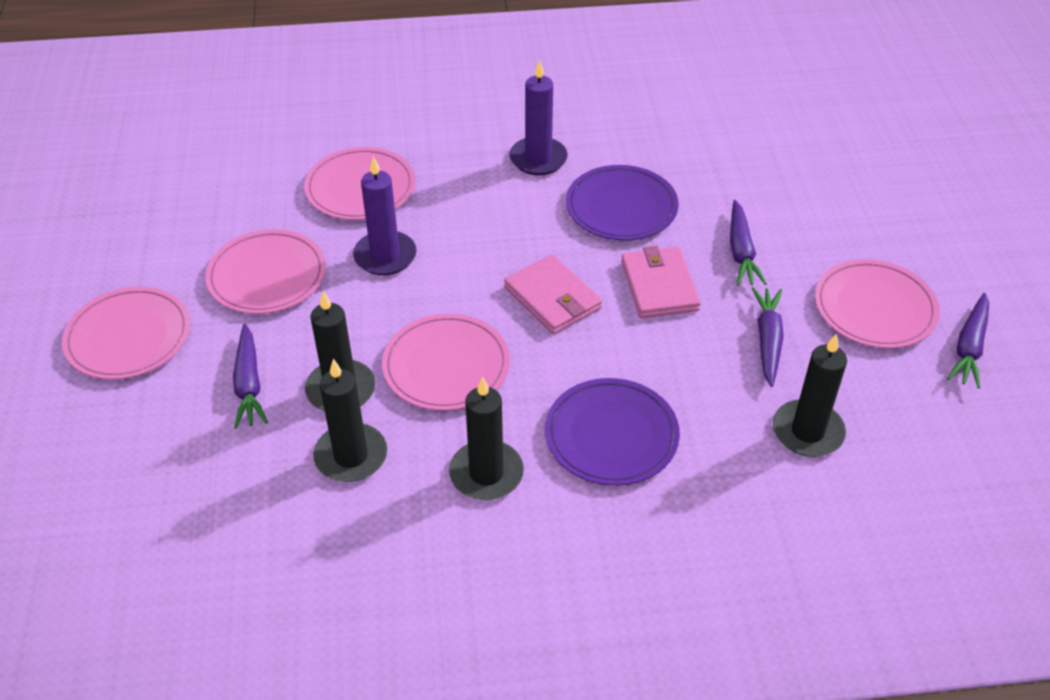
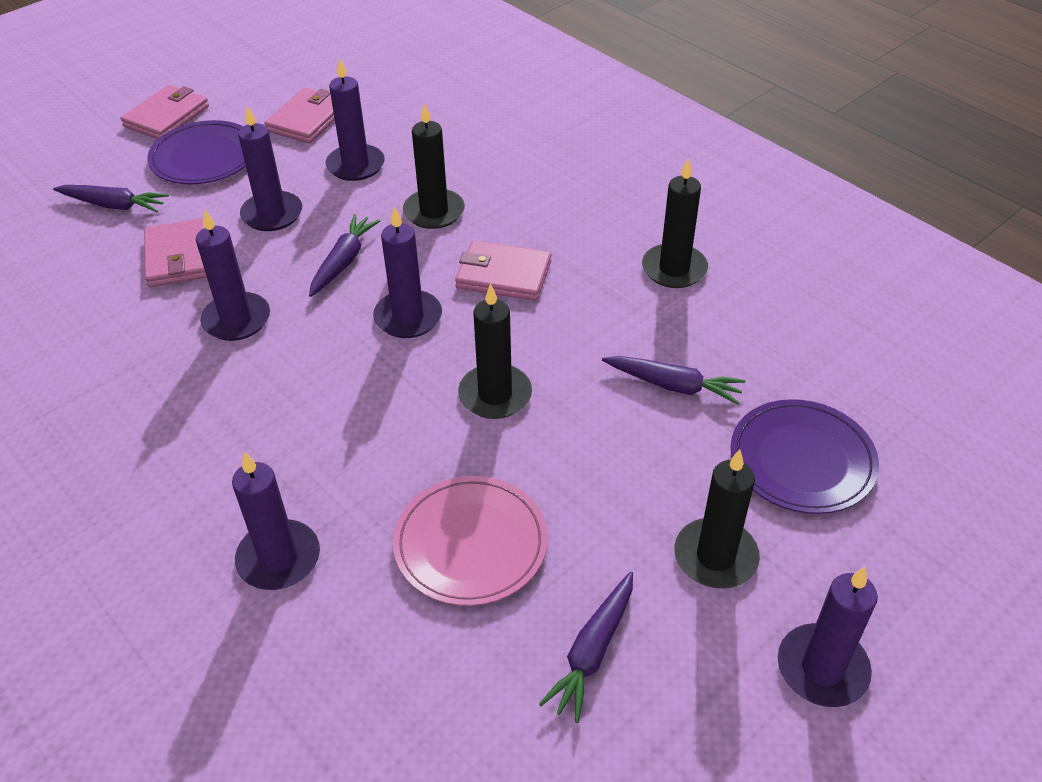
pink plate: [62,286,190,380] [205,229,326,314] [304,147,416,220] [382,313,510,411] [815,259,940,349] = 5 -> [393,476,548,606] = 1
pink wallet: [504,254,602,334] [621,246,701,318] = 2 -> [121,85,209,139] [144,218,207,287] [265,88,335,143] [455,240,551,301] = 4
purple candle: [353,156,417,275] [509,60,568,175] = 2 -> [196,209,270,341] [232,451,320,590] [238,106,302,231] [326,58,385,181] [373,206,442,338] [778,567,878,707] = 6

